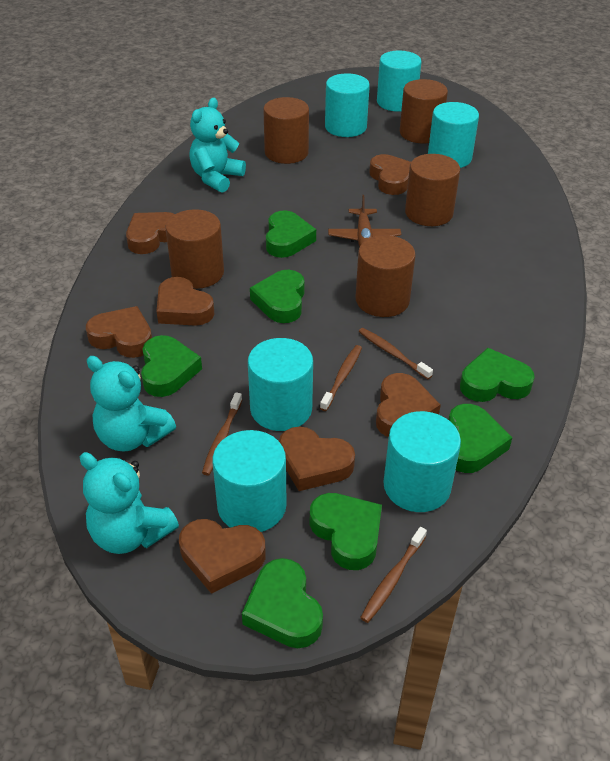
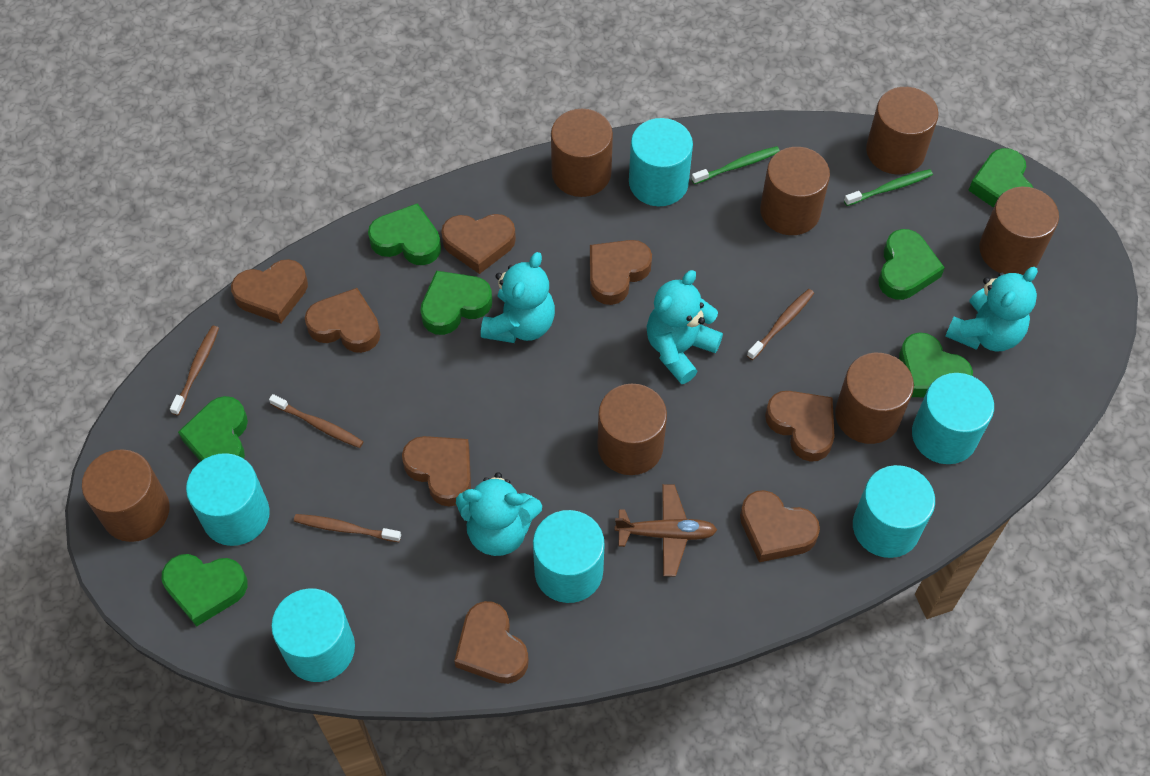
brown cylinder: [165,209,224,289] [263,97,309,164] [355,235,416,317] [400,79,448,143] [405,154,460,226] = 5 -> [82,449,170,542] [551,109,613,197] [597,384,667,475] [760,147,830,235] [835,353,914,444] [866,87,939,175] [979,187,1059,275] = 7
brown heart: [86,306,152,358] [126,212,175,254] [156,277,215,326] [179,519,266,594] [279,427,355,491] [369,154,411,195] [376,373,441,437] = 7 -> [231,259,308,323] [305,288,380,353] [402,436,471,507] [441,214,516,274] [454,601,529,684] [590,240,652,305] [740,490,820,562] [765,391,835,462] = 8
green toothbrush: none = 0 -> [692,146,780,184] [844,169,933,206] = 2
turquoise teddy bear: [79,452,179,554] [87,356,176,452] [189,98,246,193] = 3 -> [456,472,542,556] [481,252,555,343] [647,270,723,384] [945,267,1038,352] = 4

